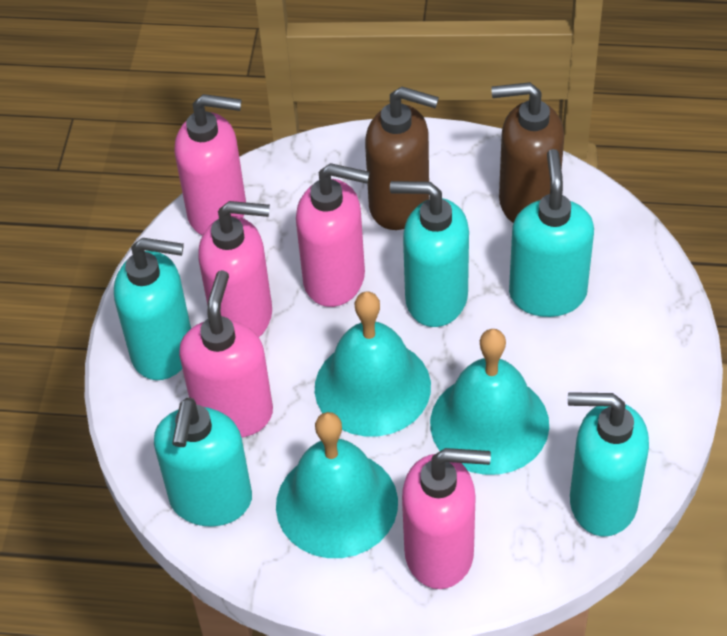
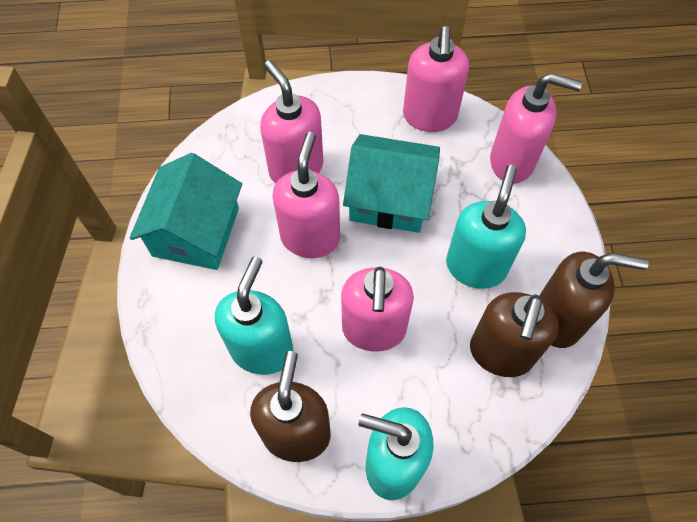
brown soap dispenser: [365,87,439,230] [491,82,564,223] = 2 -> [250,351,331,462] [470,292,559,377] [539,252,649,348] = 3
turquoise bell: [276,412,398,558] [315,291,431,436] [430,329,549,475] = 3 -> none = 0
turquoise house: none = 0 -> [130,153,242,270] [343,134,440,233] = 2
turquoise soap dispenser: [114,238,191,380] [154,397,252,526] [390,181,469,327] [509,149,594,317] [568,392,649,536] = 5 -> [215,257,294,375] [359,407,433,500] [446,165,526,289] = 3

